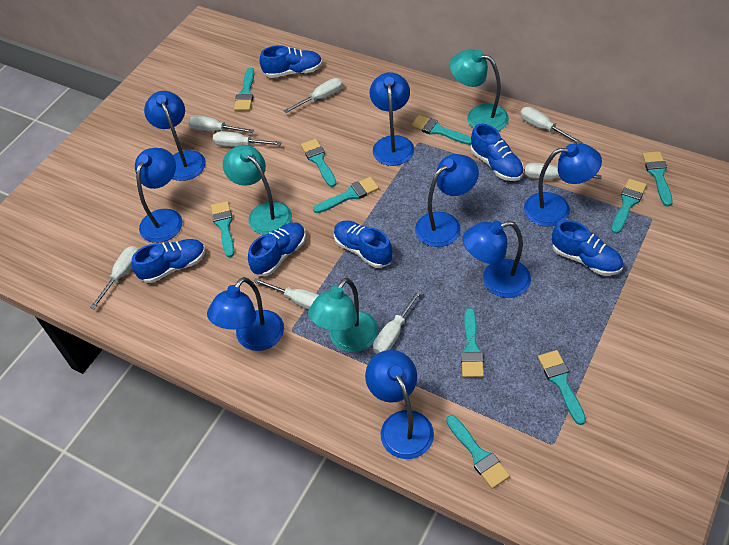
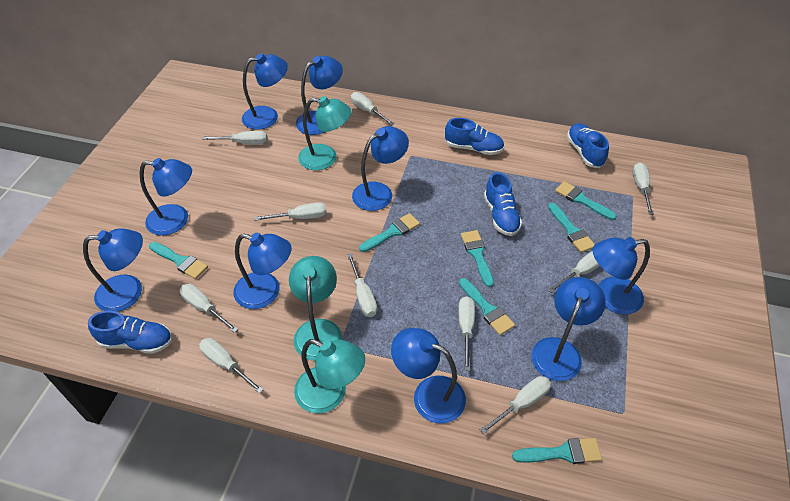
blue lamp: [135,148,182,243] [144,91,206,181] [207,277,284,351] [365,350,434,459] [370,72,414,166] [415,154,479,247] [463,221,531,298] [524,143,602,227] = 8 -> [83,228,143,312] [140,158,192,236] [234,233,292,309] [242,53,288,130] [296,56,343,135] [352,126,409,211] [391,328,466,424] [531,277,606,381] [593,237,650,315] = 9
blue shoe: [132,239,205,283] [248,222,306,276] [260,45,323,78] [334,220,393,268] [471,124,524,181] [552,220,623,276] = 6 -> [88,311,172,354] [445,118,504,155] [484,172,522,236] [567,123,609,168] = 4
turquoise brush: [211,201,235,257] [234,68,254,111] [301,139,337,187] [313,177,379,213] [411,115,471,145] [446,415,510,489] [461,308,484,378] [538,350,586,425] [611,179,647,234] [642,151,673,207] = 10 -> [149,242,208,279] [359,213,420,252] [459,278,515,335] [461,230,494,287] [512,438,602,464] [548,203,595,253] [555,181,617,220] = 7
white screwdriver: [90,246,139,309] [188,115,254,133] [213,131,282,147] [253,278,319,310] [284,78,343,113] [373,289,422,354] [520,107,582,143] [525,163,602,180] = 8 -> [180,284,238,333] [199,338,264,394] [202,131,267,144] [254,202,327,221] [347,253,377,317] [351,92,394,126] [458,297,475,371] [480,376,551,434] [548,251,600,293] [633,163,654,215] = 10

